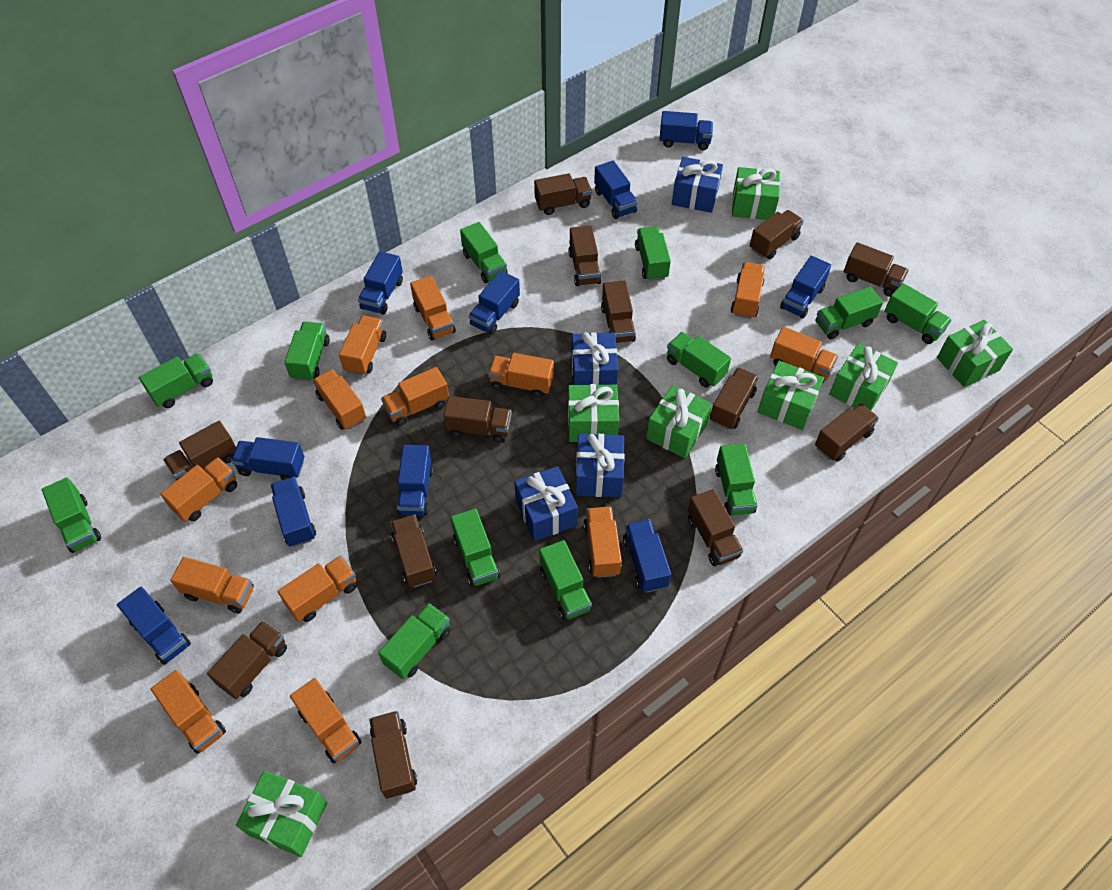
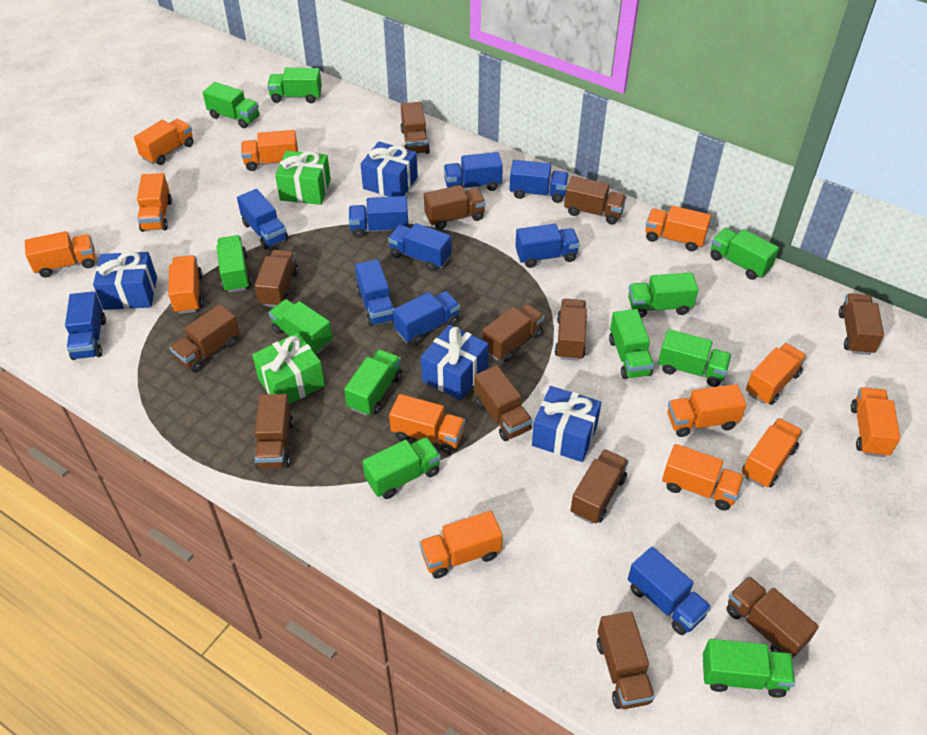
green gift: [236,770,327,857] [568,384,619,442] [646,385,712,458] [732,167,780,220] [758,361,824,430] [829,343,898,410] [937,320,1013,387] = 7 -> [252,333,325,404] [275,151,331,205] = 2
green truck: [42,477,101,553] [139,353,213,408] [284,322,330,382] [378,603,451,679] [451,509,500,587] [460,222,508,283] [539,540,592,620] [635,226,671,281] [667,332,731,388] [715,443,758,515] [816,287,883,339] [885,283,951,344] = 12 -> [203,82,260,128] [217,235,251,293] [267,68,322,103] [269,299,333,354] [344,350,402,416] [363,437,441,499] [609,309,654,379] [628,273,698,318] [658,329,732,387] [703,639,795,698] [710,228,779,280] = 11

